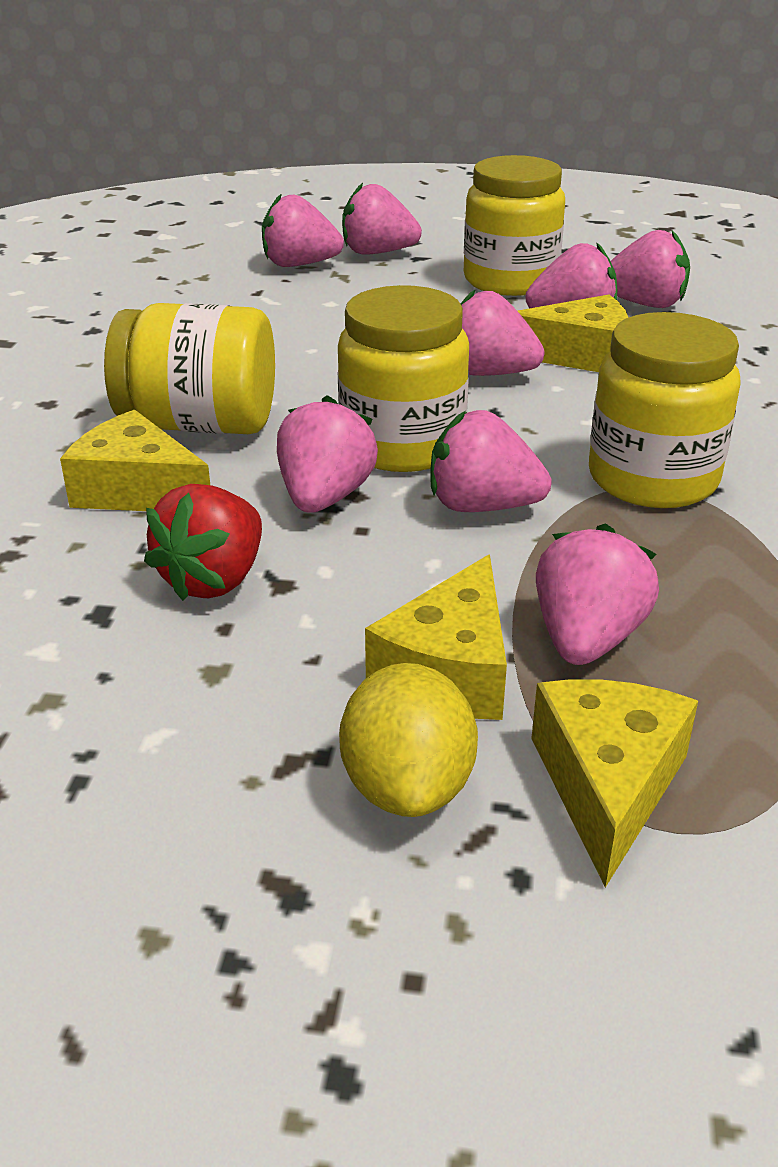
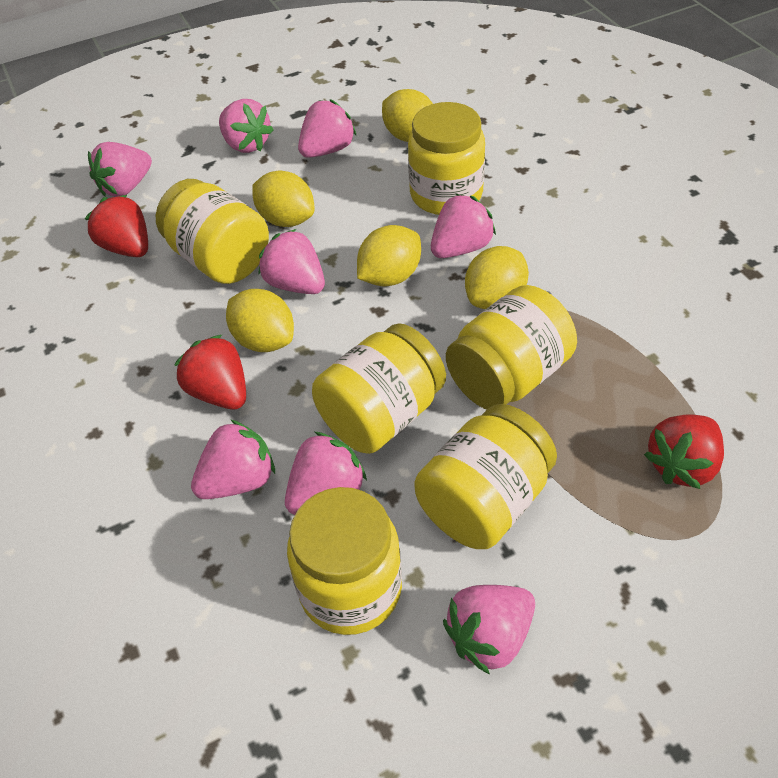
red strawberry: [144,484,262,601] = 1 -> [85,195,148,257] [175,335,246,410] [644,414,724,489] = 3
yellow cheese: [60,410,210,511] [365,554,507,720] [518,295,629,372] [531,679,698,888] = 4 -> none = 0
yellow jar: [104,303,275,434] [338,285,469,472] [464,155,565,296] [589,312,741,508] = 4 -> [156,179,269,284] [287,487,402,635] [312,323,446,454] [408,102,485,215] [414,404,557,549] [446,285,577,409] = 6
yellow lemon: [339,663,478,817] = 1 -> [226,289,294,352] [252,171,315,227] [357,225,421,287] [382,89,433,142] [465,246,529,309] = 5

